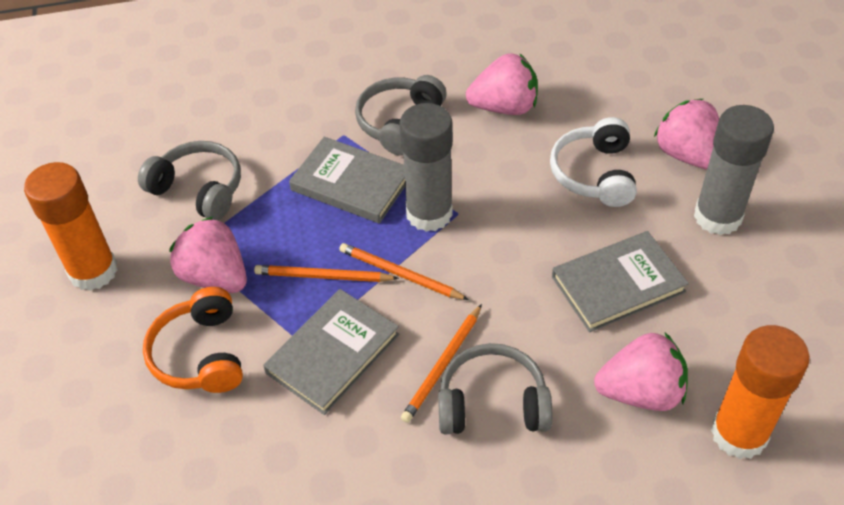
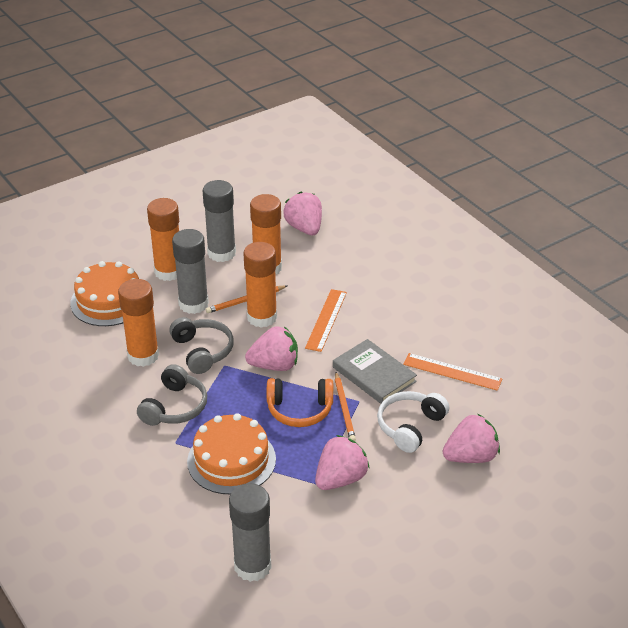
grey book: [263,289,400,415] [289,137,405,223] [552,231,689,332] = 3 -> [333,339,417,404] = 1
grey glue stick: [399,103,453,232] [694,105,774,235] = 2 -> [172,229,209,314] [203,180,236,262] [229,483,272,582] = 3
grey headphones: [138,141,241,220] [355,75,447,156] [438,343,552,434] = 3 -> [137,364,207,426] [169,317,234,374] = 2
orange cake: none = 0 -> [70,261,139,326] [187,413,276,494] = 2
orange glue stick: [24,162,118,291] [711,325,810,459] = 2 -> [118,279,159,367] [147,198,179,281] [243,242,277,327] [250,194,282,275] = 4
orange pencil: [254,265,399,282] [339,243,469,300] [401,304,482,423] = 3 -> [206,285,287,313] [335,372,356,441] = 2
orange ruler: none = 0 -> [305,289,347,352] [403,353,502,391] = 2

